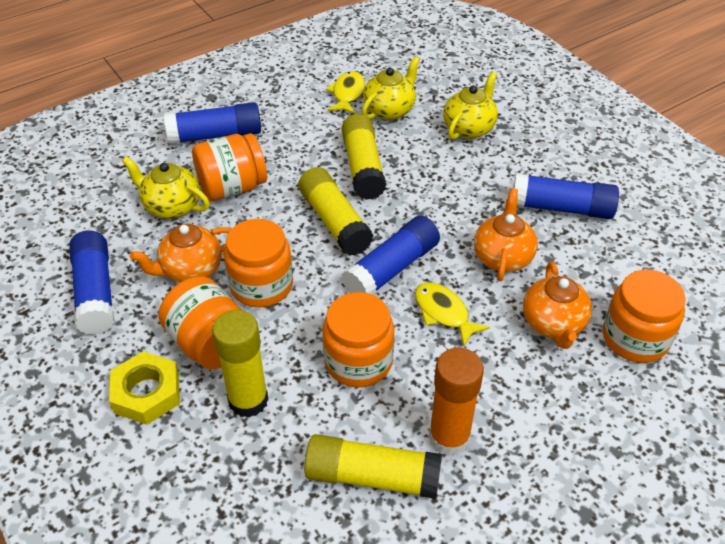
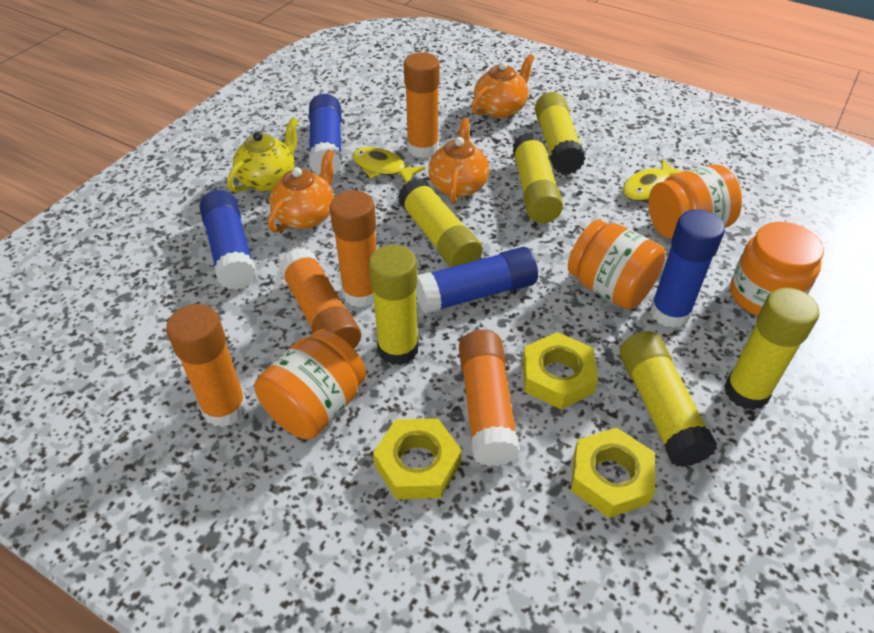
orange glue stick: [429,347,484,456] = 1 -> [166,304,247,427] [279,248,361,349] [330,190,377,308] [404,52,440,158] [459,330,520,466] = 5
orange jar: [158,276,241,369] [192,133,267,201] [224,219,293,307] [322,292,394,387] [603,270,686,363] = 5 -> [255,329,366,439] [568,220,666,309] [648,164,742,239] [730,222,824,316] = 4
yellow glue stick: [212,310,268,418] [298,167,373,256] [304,434,442,499] [341,114,387,200] = 4 -> [369,245,419,365] [398,178,483,267] [513,132,563,223] [535,92,586,174] [619,331,717,467] [724,288,819,410] = 6
yellow nut: [109,351,180,425] = 1 -> [373,418,462,499] [523,332,598,409] [571,428,655,518] = 3
yellow teapot: [122,156,210,219] [362,56,420,120] [443,72,498,140] = 3 -> [227,117,298,192] = 1

